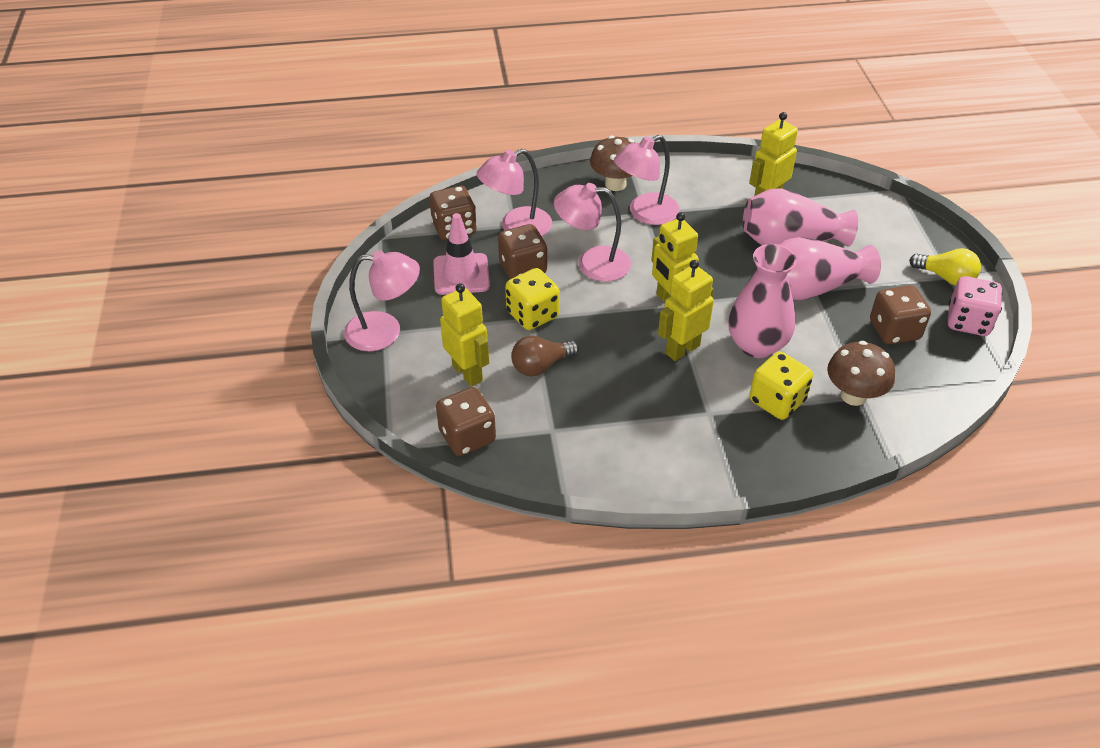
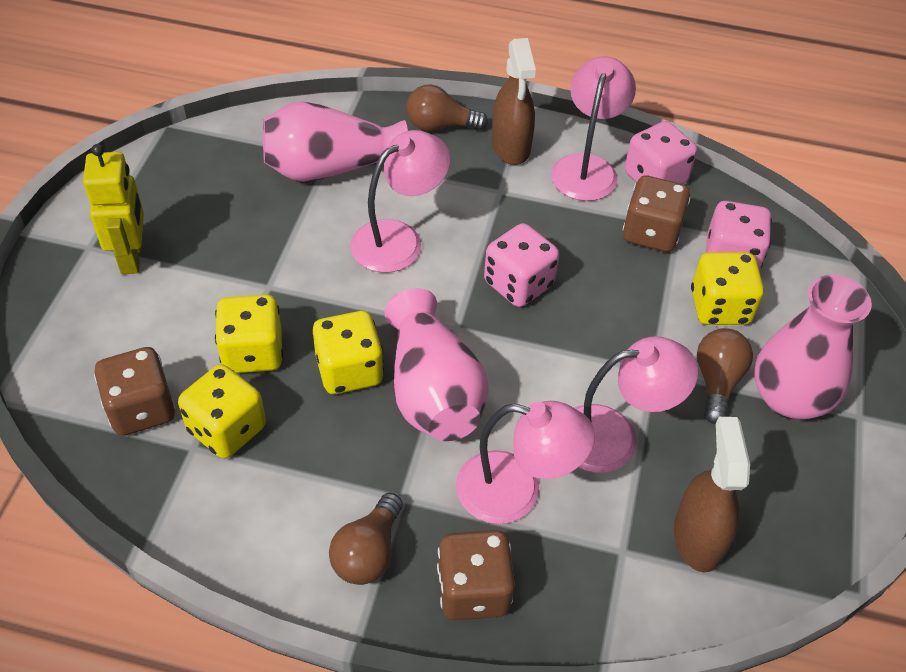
brown dice: [429,186,477,241] [436,387,496,456] [498,224,547,279] [870,285,931,344] = 4 -> [94,347,175,436] [437,530,515,620] [623,176,691,252] = 3
brown light bulb: [511,336,579,376] = 1 -> [329,492,403,585] [406,84,488,131] [697,328,753,424] = 3
brown mushroom: [590,136,635,191] [827,341,895,406] = 2 -> none = 0
brown spray bottle: none = 0 -> [492,38,536,165] [674,417,750,573] = 2
pink dice: [948,276,1003,336] = 1 -> [484,223,559,307] [625,121,697,184] [706,201,772,270] = 3
pink traffic cone: [433,213,490,295] = 1 -> none = 0
yellow dice: [505,268,560,330] [749,352,813,420] = 2 -> [178,364,266,459] [215,295,283,373] [313,311,384,394] [691,252,764,325] = 4
yellow light bulb: [909,248,981,286] = 1 -> none = 0
yellow robot: [440,283,489,387] [651,212,699,302] [658,260,714,361] [749,112,798,196] = 4 -> [83,144,144,274] = 1

